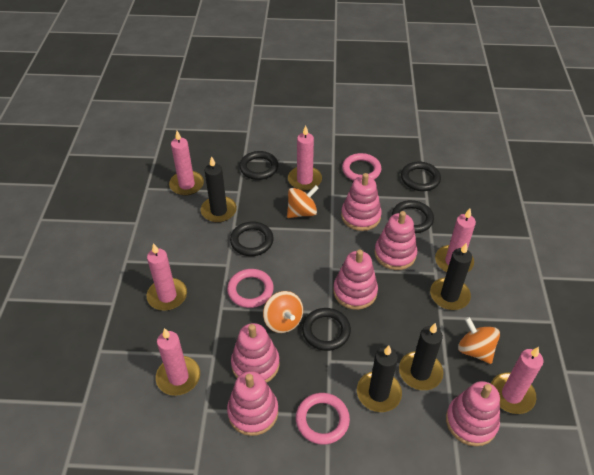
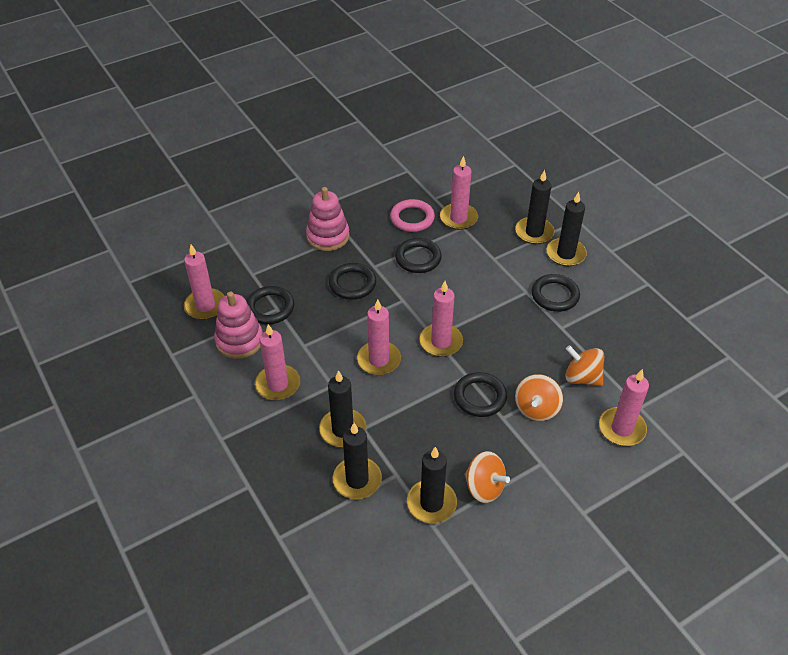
black candle: [201,156,237,223] [357,345,402,412] [399,323,443,390] [430,243,472,310] = 4 -> [319,370,366,447] [332,423,382,499] [407,447,457,523] [515,170,554,244] [546,192,587,266] = 5
pink ring: [227,269,274,308] [296,393,350,445] [342,153,381,181] = 3 -> [390,199,435,232] = 1
pink stacking toy: [227,371,278,436] [231,323,280,383] [333,249,378,310] [341,173,382,231] [374,211,418,270] [446,381,500,446] = 6 -> [214,291,263,359] [306,187,349,251] = 2

